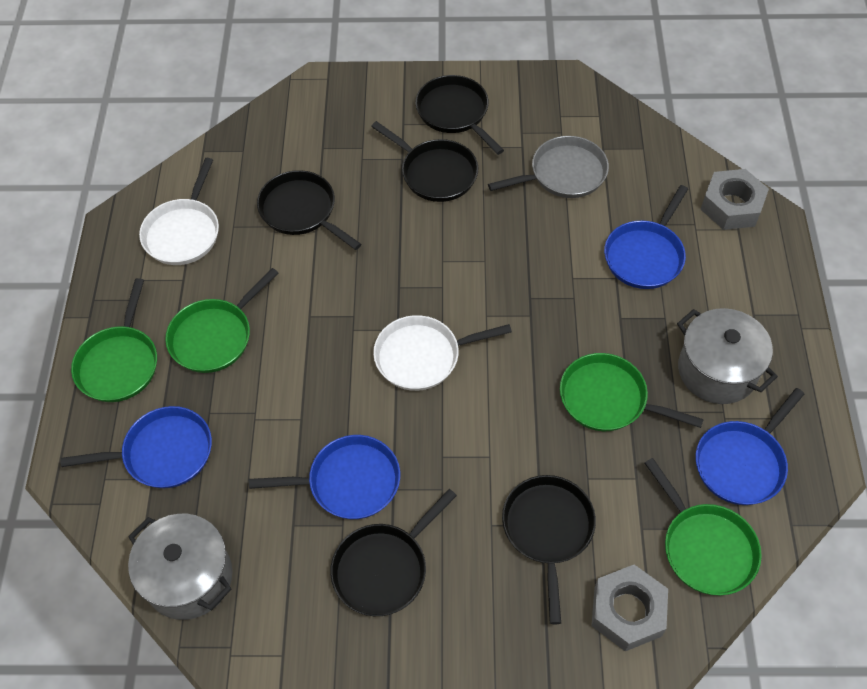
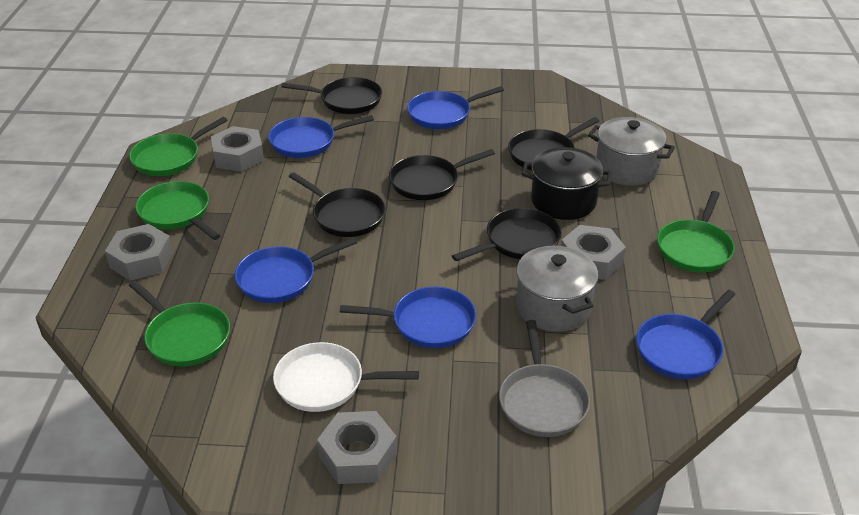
black pot: none = 0 -> [522,147,612,220] = 1
blue pan: [61,406,212,488] [249,435,400,519] [604,185,688,289] [696,388,804,505] = 4 -> [235,237,357,303] [268,115,374,158] [340,286,476,348] [407,86,504,129] [636,290,736,379] = 5
grey nut: [591,565,668,651] [701,169,769,230] = 2 -> [105,224,173,281] [211,126,264,172] [317,411,397,484] [561,225,626,280] = 4
white pan: [139,158,219,265] [373,315,512,391] = 2 -> [273,342,419,412] = 1

